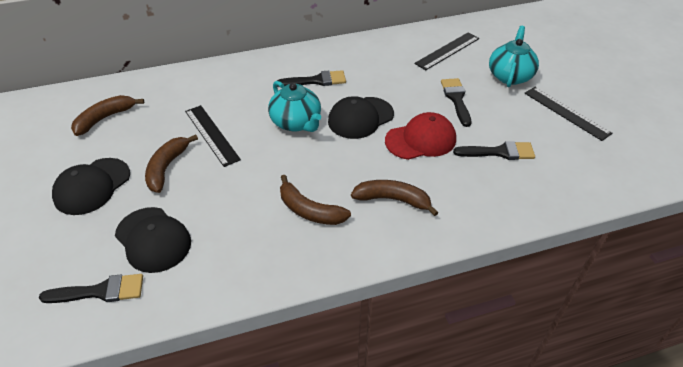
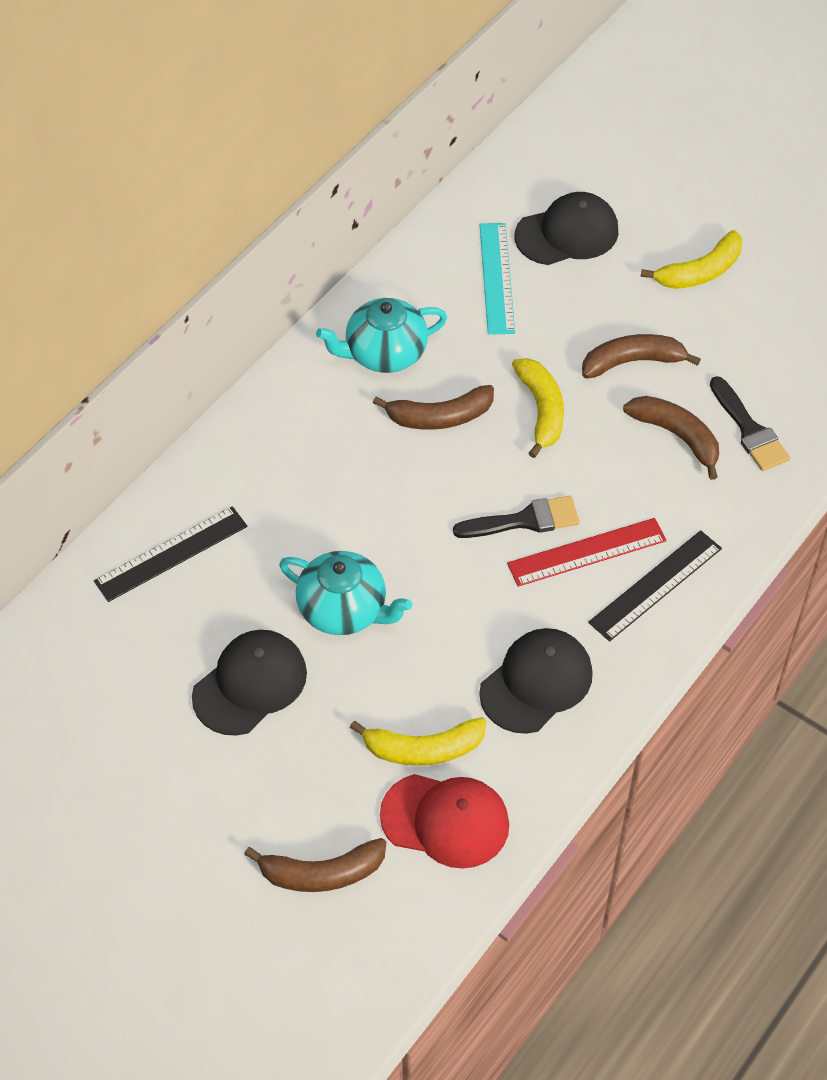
black brush: [39,274,143,303] [277,70,346,87] [441,78,471,127] [453,141,535,160] = 4 -> [453,496,579,538] [710,376,790,471] = 2
black ruler: [185,105,241,167] [414,33,479,70] [525,87,613,141] = 3 -> [94,506,247,602] [588,530,722,642] = 2
red ruler: none = 0 -> [507,518,667,587] = 1
turquoise ruler: none = 0 -> [480,223,515,335] = 1
yellow banana: none = 0 -> [350,718,487,766] [512,358,564,458] [640,230,742,289] = 3

